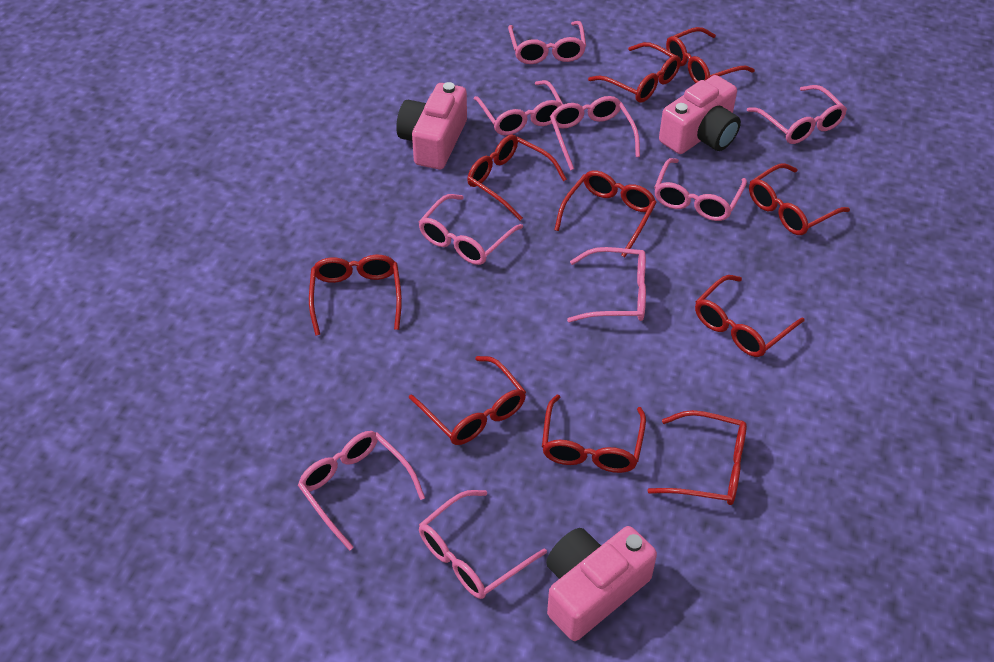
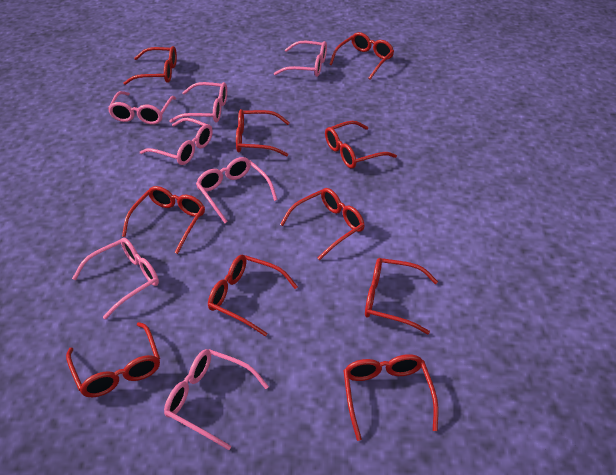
pink camera: [396,82,467,169] [546,526,657,641] [659,75,741,154] = 3 -> none = 0
pink glasses: [298,431,425,551] [419,194,523,265] [419,490,547,599] [474,80,563,135] [508,21,586,64] [550,96,640,170] [567,247,646,322] [654,158,747,221] [747,85,847,144] = 9 -> [72,238,159,320] [108,91,176,125] [140,118,213,165] [164,349,269,450] [169,82,227,123] [196,157,277,223] [274,41,327,77] = 7

